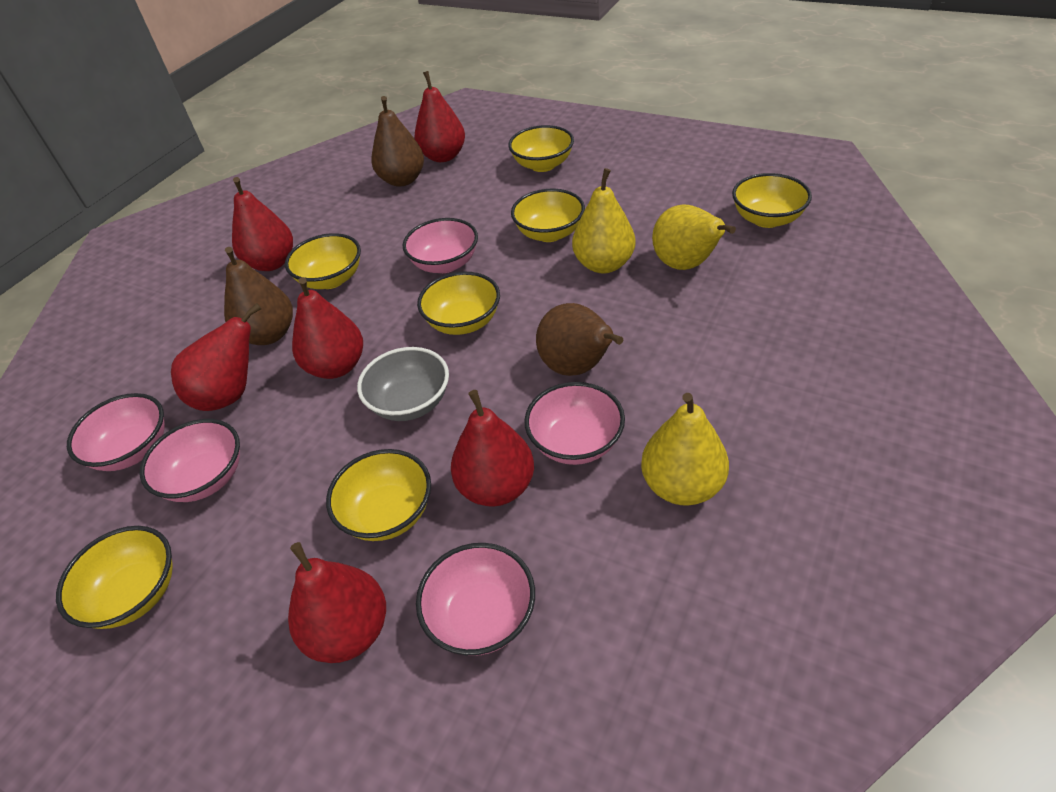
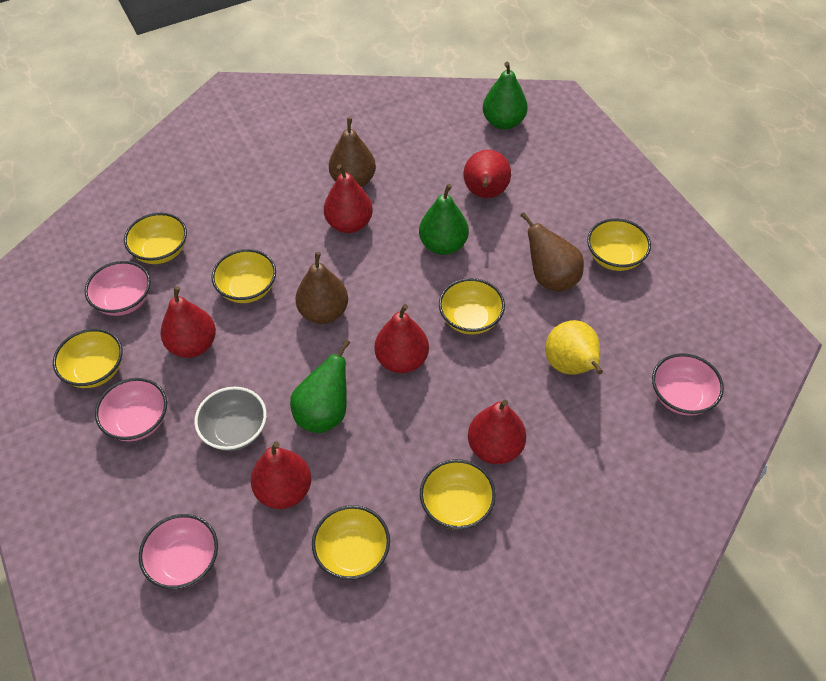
green pear: none = 0 -> [290,339,351,433] [419,184,469,255] [483,62,528,130] = 3
pink bowl: [67,393,165,471] [139,419,240,502] [403,218,478,273] [416,543,535,656] [524,382,625,465] = 5 -> [84,261,151,316] [95,378,167,441] [139,514,218,589] [652,353,724,416] = 4
yellow pear: [572,168,636,274] [641,393,729,506] [652,204,736,270] = 3 -> [545,320,603,375] = 1

